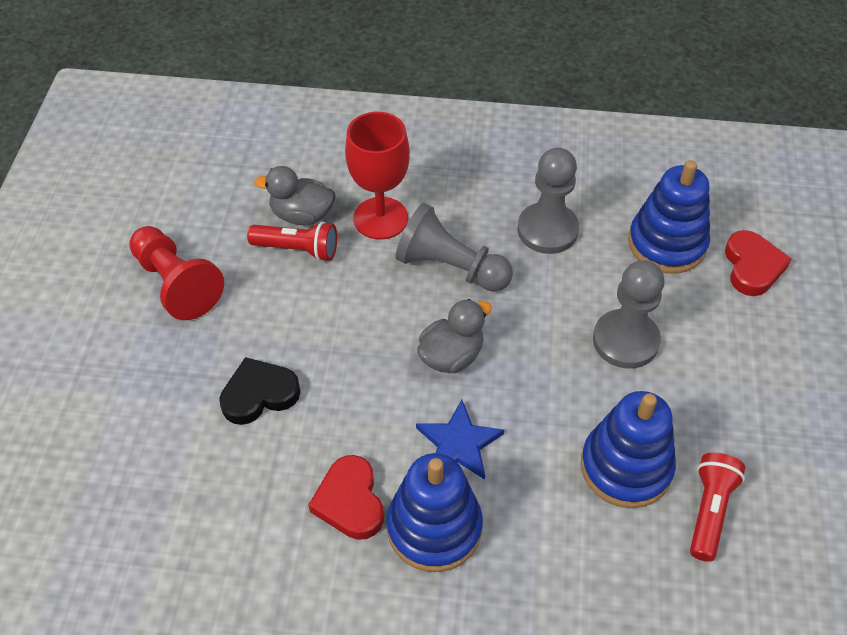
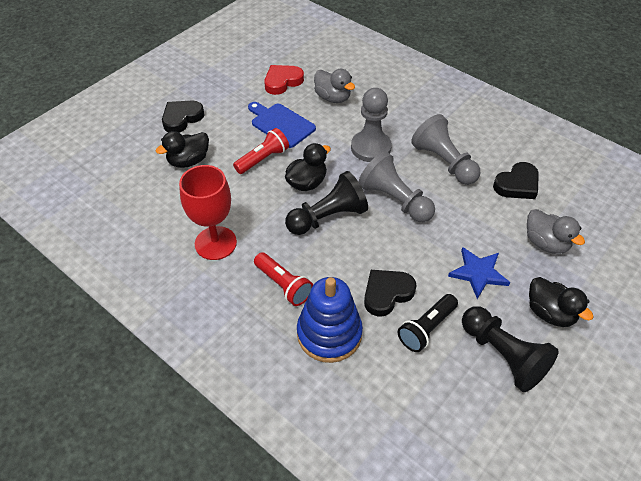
black duck: none = 0 -> [156,131,209,168] [285,143,331,191] [529,277,594,327] = 3
black flashlight: none = 0 -> [398,294,458,352] = 1
black heart: [219,357,300,425] = 1 -> [162,101,204,133] [364,270,417,316] [493,162,539,199] = 3
black pawn: none = 0 -> [285,171,368,235] [462,306,559,392] = 2
blue cutting board: none = 0 -> [248,102,316,148] = 1
blue stacking toy: [387,453,483,572] [581,391,676,508] [628,160,710,274] = 3 -> [297,277,363,363] = 1
red heart: [308,455,384,540] [725,230,792,296] = 2 -> [264,65,304,95] = 1
red pawn: [129,226,224,320] = 1 -> none = 0

